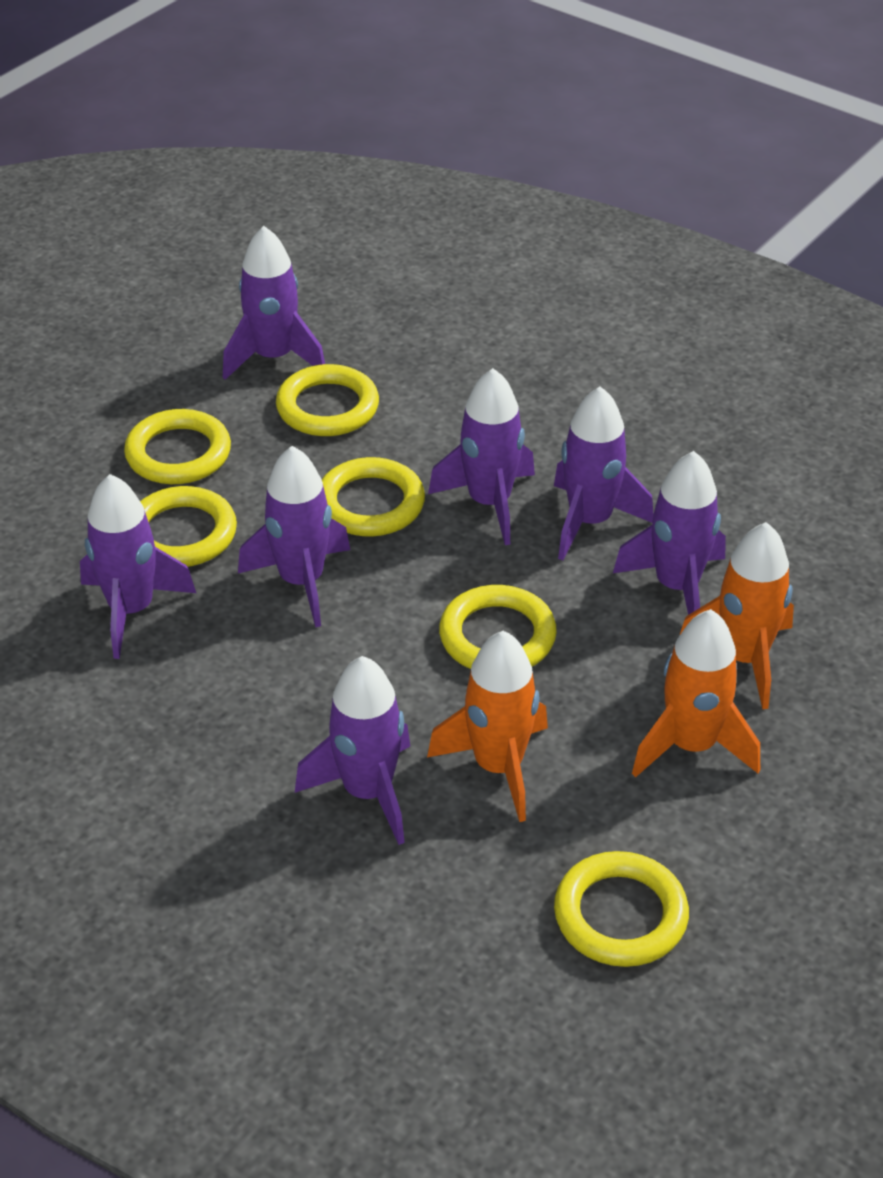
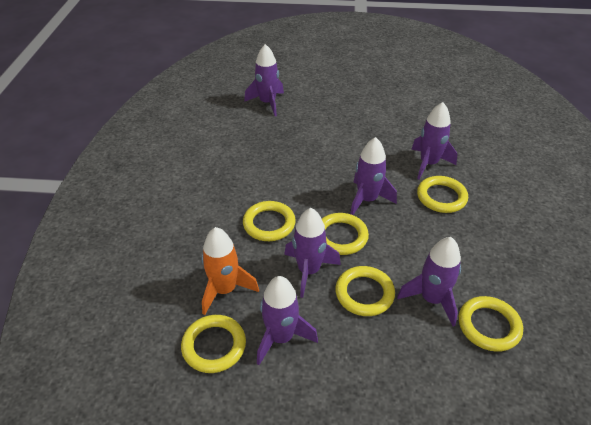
orange rocket: [427,631,548,822] [632,609,760,777] [679,522,794,709] = 3 -> [201,227,259,315] = 1
purple rocket: [80,474,196,659] [223,226,325,380] [238,446,350,628] [295,656,410,845] [428,368,535,545] [554,386,654,561] [613,451,726,615] = 7 -> [244,44,284,116] [257,276,318,365] [284,208,341,298] [350,137,397,215] [397,237,461,326] [411,102,457,180] = 6

